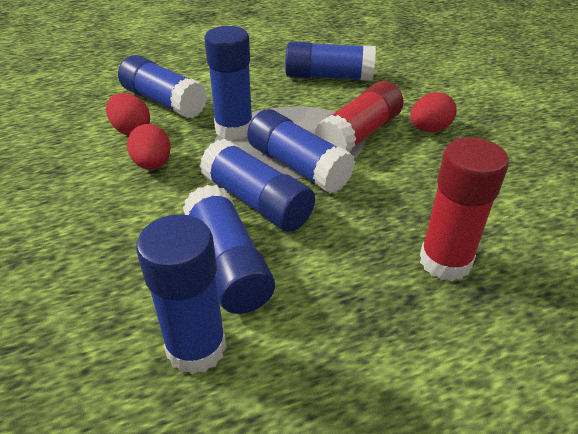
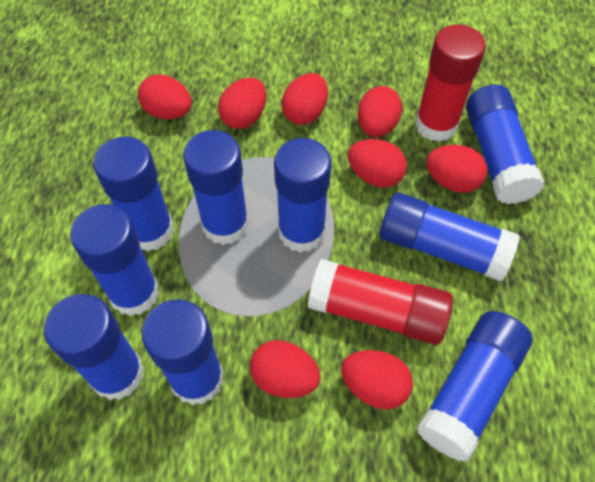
blue glue stick: [118,55,207,118] [136,214,227,375] [183,185,275,314] [200,139,315,232] [204,26,253,140] [247,109,355,193] [285,41,376,81] = 7 -> [44,294,144,400] [70,204,159,316] [93,137,174,252] [142,299,224,405] [183,130,249,245] [274,138,332,253] [380,192,520,282] [416,311,532,462] [466,84,544,204] = 9
red egg: [106,93,150,135] [127,124,171,170] [410,92,457,132] = 3 -> [138,75,192,119] [218,78,266,129] [250,340,321,398] [281,73,328,125] [341,350,413,410] [348,139,407,188] [358,86,402,137] [426,145,487,193] = 8

